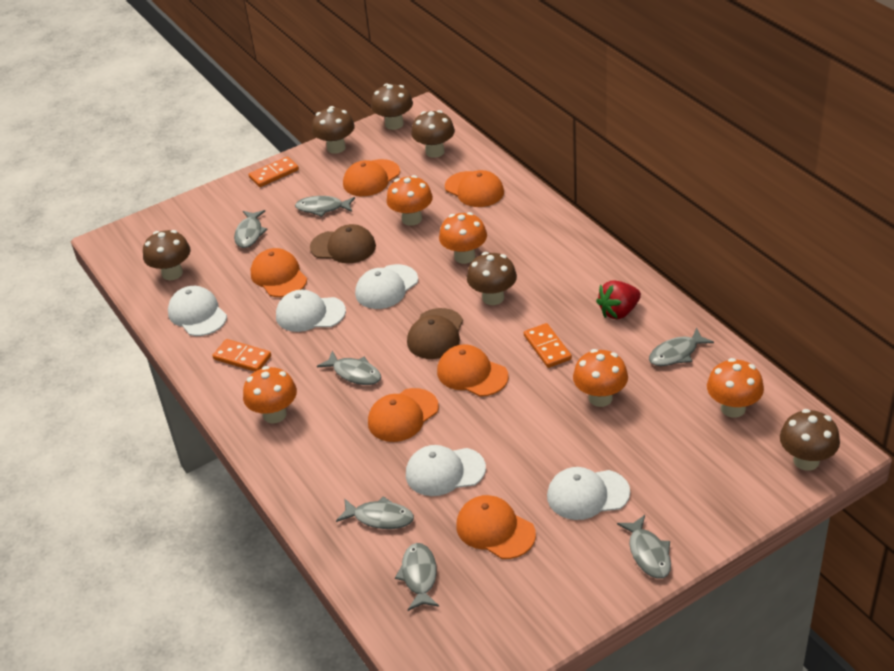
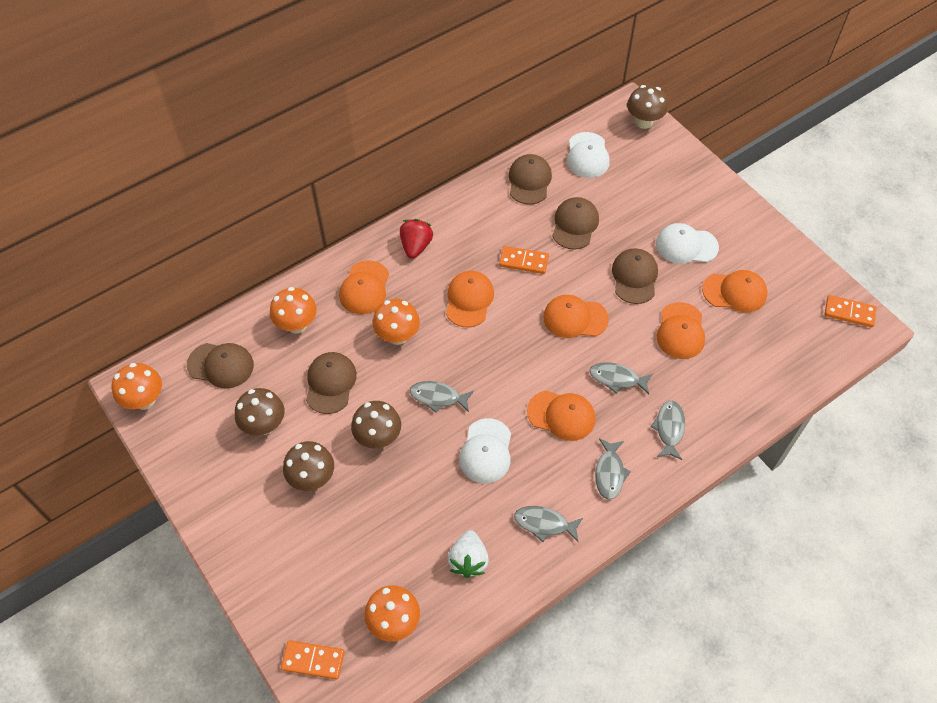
brown cap: [310,224,376,263] [407,308,463,359] = 2 -> [187,343,254,389] [306,352,357,414] [509,154,552,205] [552,197,599,250] [612,248,658,304] = 5
brown mushroom: [143,230,191,280] [312,106,355,154] [371,83,413,130] [411,110,455,158] [467,252,517,305] [780,409,840,471] = 6 -> [235,388,285,436] [283,441,334,491] [351,401,401,448] [627,85,668,129] = 4
grey fish: [234,210,268,248] [295,196,355,217] [317,351,381,385] [336,496,414,529] [395,543,439,611] [617,515,671,579] [649,328,714,366] = 7 -> [410,381,474,413] [514,506,583,542] [590,362,653,394] [595,438,631,500] [650,400,685,460] = 5
orange mushroom: [243,366,297,423] [386,175,433,226] [439,212,487,264] [573,349,628,407] [707,358,764,418] = 5 -> [112,363,162,410] [270,287,317,334] [364,585,420,642] [373,299,420,345] = 4
white cap: [168,286,227,336] [276,290,346,332] [355,264,418,309] [406,445,486,496] [547,467,630,520] = 5 -> [459,418,511,483] [567,132,610,178] [656,223,719,264] = 3
white strawberry: none = 0 -> [448,530,489,578] = 1

